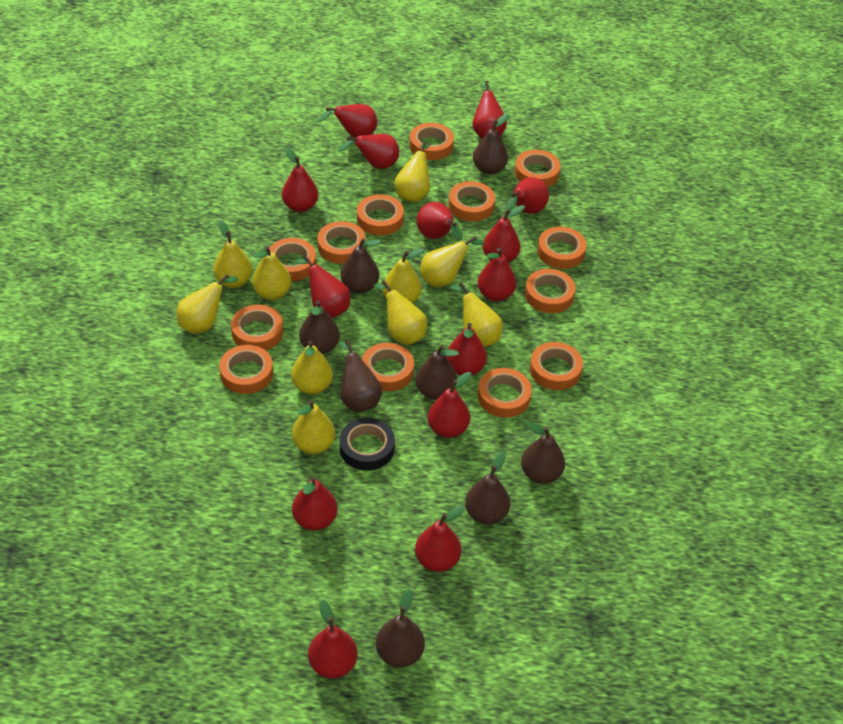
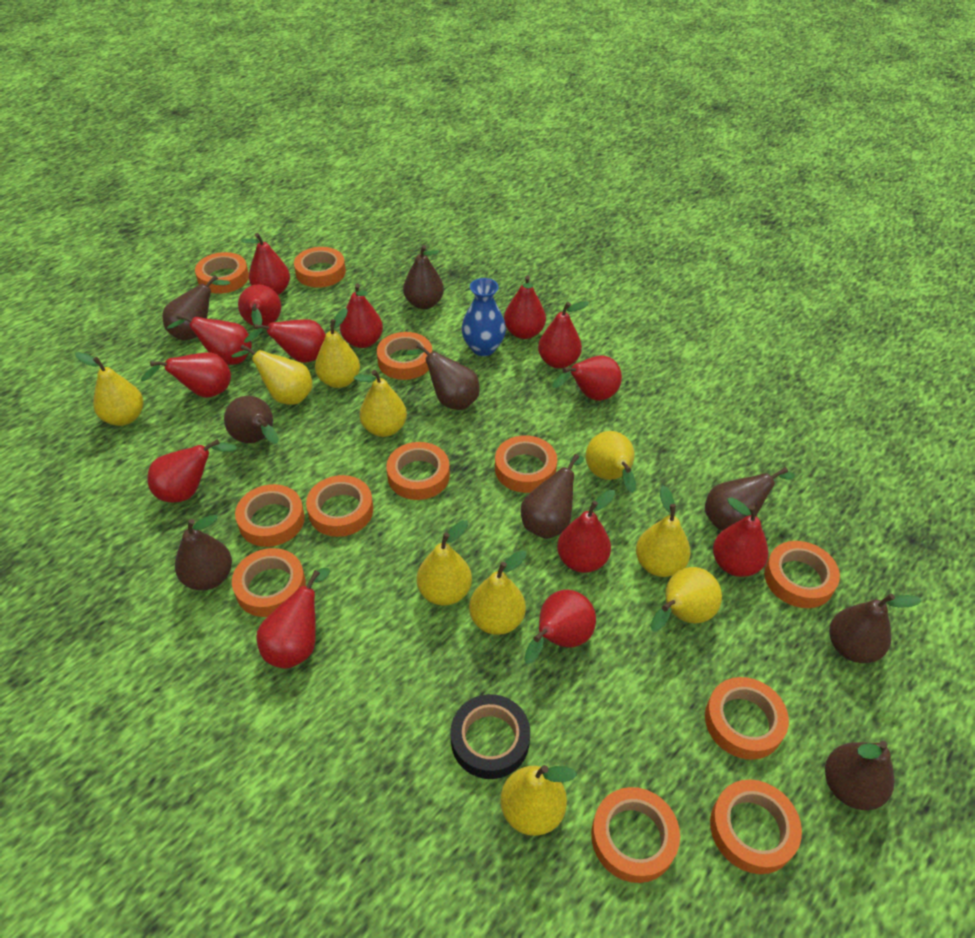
blue vase: none = 0 -> [461,278,506,356] = 1
brown pear: [299,301,340,354] [340,340,382,412] [341,238,381,293] [376,588,425,667] [416,345,459,400] [465,451,510,525] [473,114,509,175] [521,422,565,484] = 8 -> [163,275,230,340] [175,515,232,590] [224,396,279,444] [403,245,444,309] [406,344,480,410] [521,454,584,539] [705,467,795,531] [825,741,895,810] [829,593,922,663] = 9
orange tape: [219,345,273,394] [231,305,283,350] [269,238,316,281] [317,221,366,264] [357,194,404,236] [362,343,414,391] [409,123,454,160] [448,181,495,222] [478,368,532,418] [514,150,561,187] [525,269,575,313] [530,342,583,390] [537,227,587,269] = 13 -> [195,252,249,294] [232,548,306,617] [235,484,305,547] [294,247,346,288] [306,475,373,537] [377,332,432,380] [386,442,450,500] [495,435,557,493] [591,787,680,883] [705,677,789,760] [710,779,802,874] [764,541,840,608] = 12

